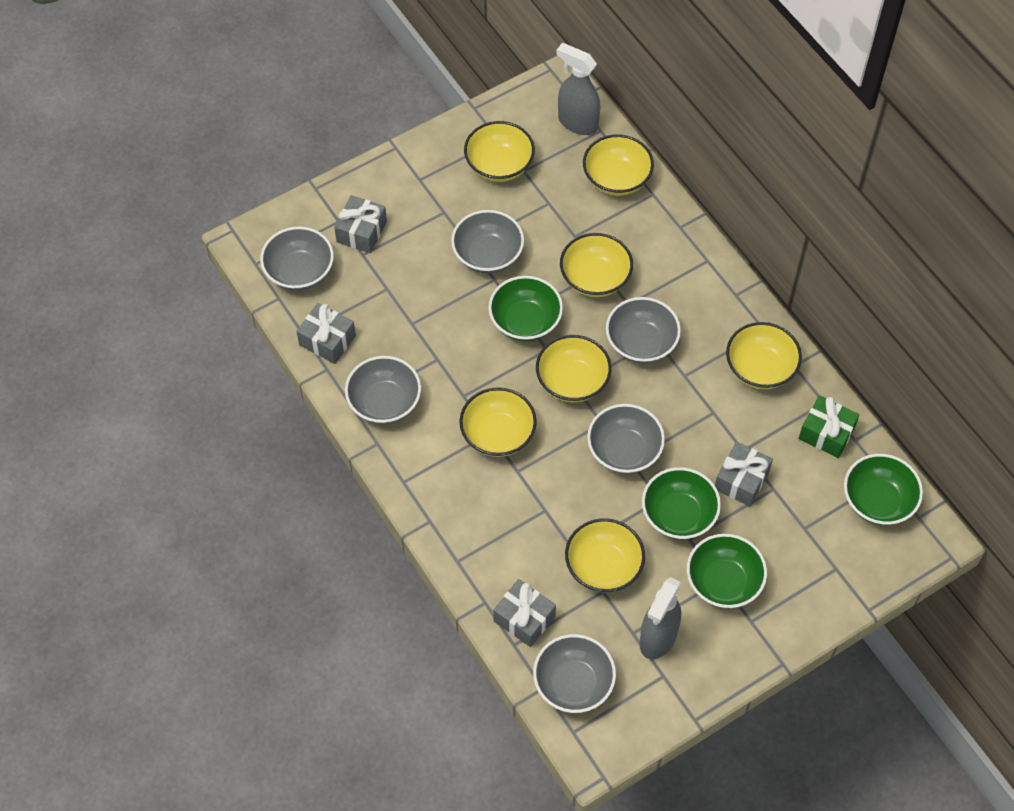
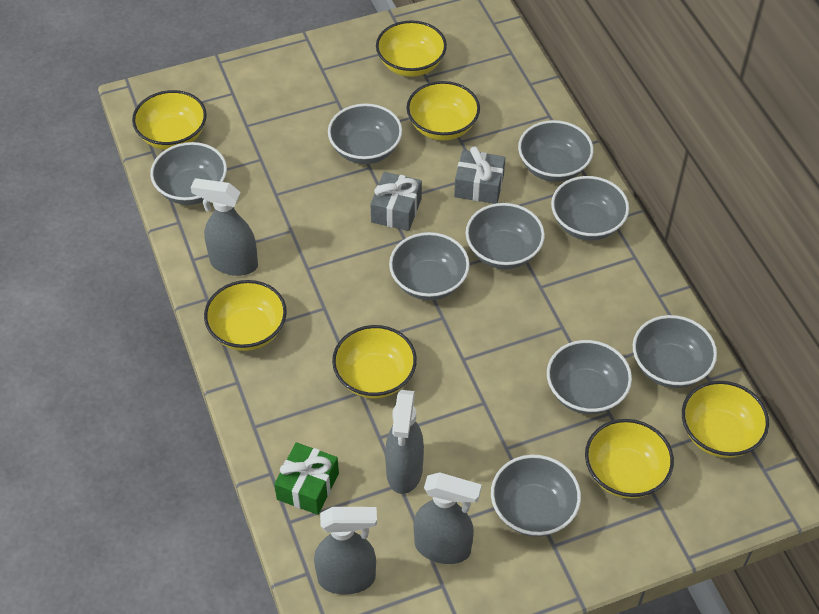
green bowl: [488,276,563,342] [642,467,721,540] [687,534,767,608] [844,454,923,525] = 4 -> none = 0
grey bowl: [260,226,334,291] [345,356,421,424] [451,210,524,273] [533,634,616,713] [587,404,665,474] [606,297,681,363] = 6 -> [150,142,227,205] [328,104,402,164] [389,232,470,300] [466,203,545,269] [491,455,581,537] [518,120,594,182] [547,340,632,414] [551,176,629,241] [633,315,717,388] = 9
grey gift: [296,303,356,364] [334,195,387,253] [493,579,556,647] [715,442,773,507] = 4 -> [370,172,422,231] [454,146,505,204] = 2
grey spray bottle: [556,43,600,135] [640,577,682,659] = 2 -> [191,178,258,276] [314,507,377,595] [385,390,424,494] [414,472,482,564] = 4

